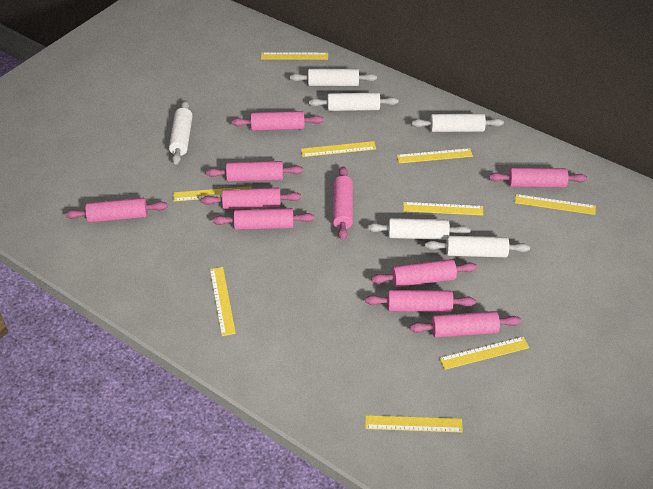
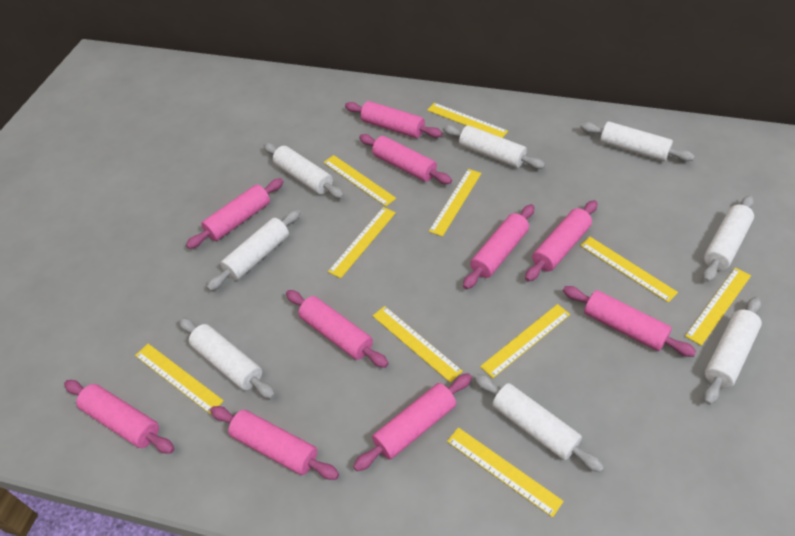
white rolling pin: [169,100,193,164] [290,69,377,86] [309,93,399,111] [367,218,471,240] [412,114,504,132] [425,235,530,257] = 6 -> [179,317,275,399] [207,209,300,291] [263,143,344,198] [443,125,545,169] [474,374,604,473] [580,122,695,161] [703,195,754,282] [703,297,762,405] = 8
yellow ruler: [174,186,252,201] [210,267,236,336] [261,52,328,60] [301,141,376,157] [365,415,463,433] [397,148,473,163] [403,202,483,216] [440,337,529,370] [515,194,596,215] = 9 -> [135,344,224,414] [323,155,396,206] [328,207,396,278] [373,306,463,383] [427,103,508,138] [429,169,482,237] [447,427,564,517] [480,304,570,378] [580,237,678,303] [685,267,751,346] = 10

